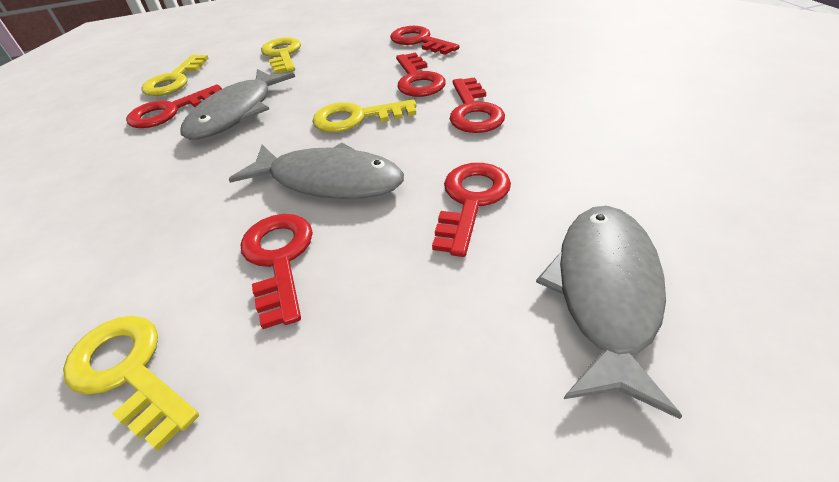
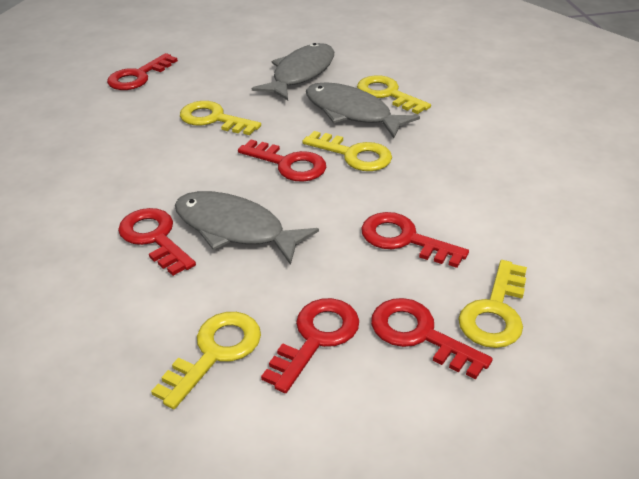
yellow key: [63,316,199,451] [141,55,209,96] [261,37,301,74] [312,99,417,132] = 4 -> [151,312,261,409] [180,101,261,135] [302,131,392,171] [357,75,431,114] [458,260,527,348] = 5

